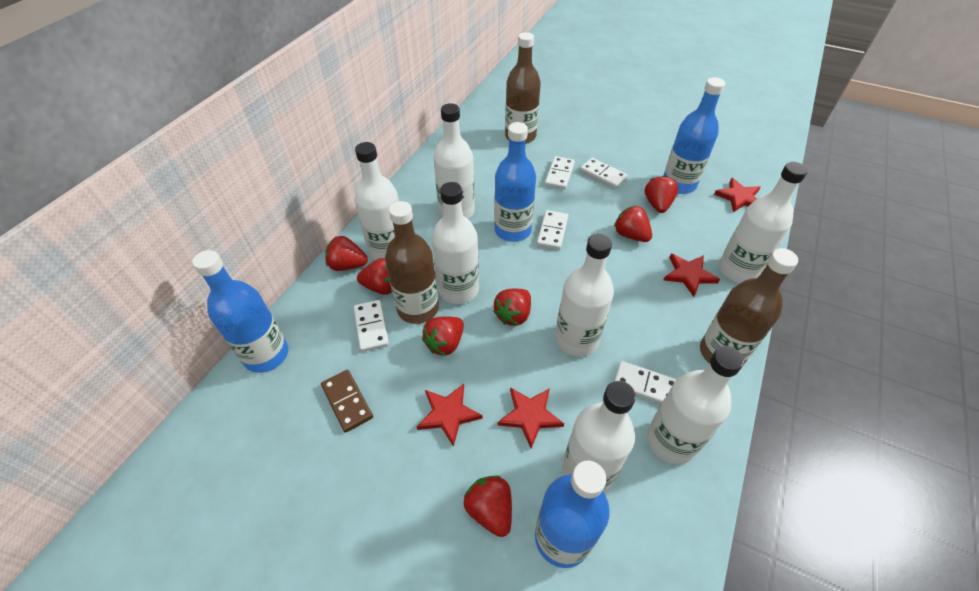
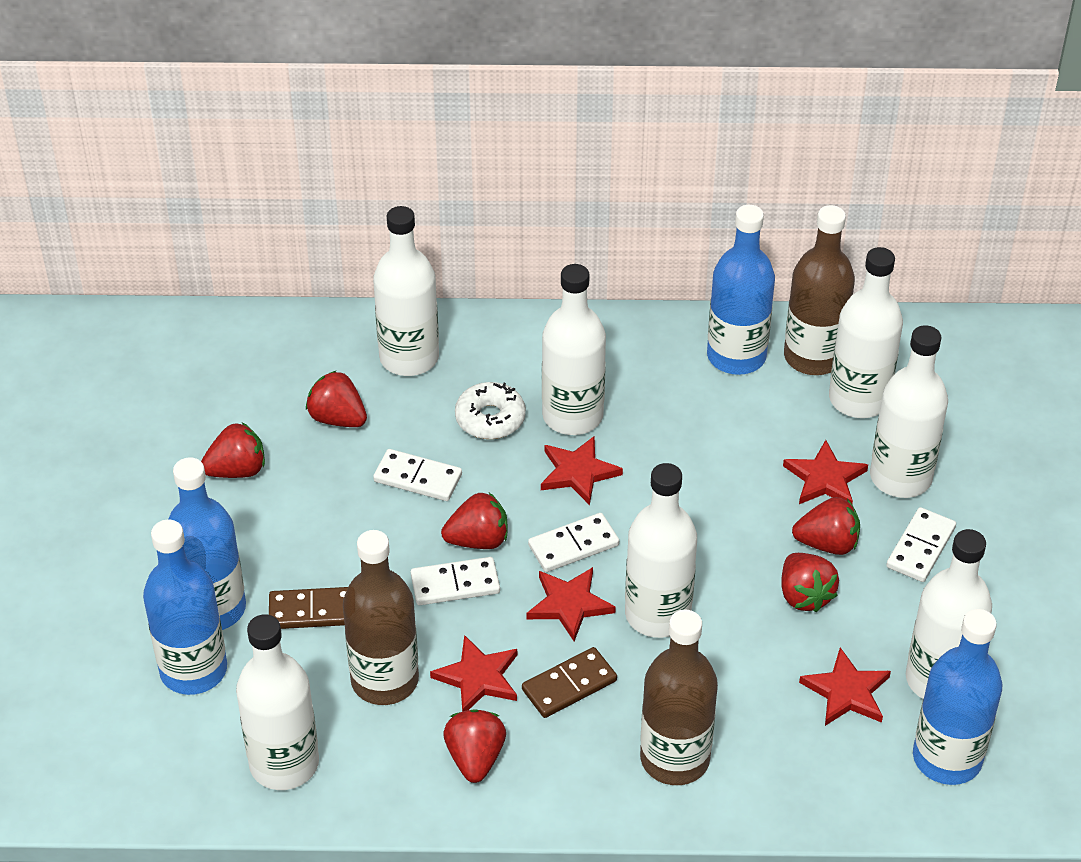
brown domino: [321,370,373,433] = 1 -> [269,587,348,629] [522,647,617,718] = 2
red star: [417,384,482,447] [498,387,564,448] [664,254,720,297] [714,178,760,213] = 4 -> [430,635,517,712] [527,567,616,641] [541,436,623,505] [783,440,868,504] [799,647,891,726] = 5
red strawberry: [325,236,368,271] [357,258,392,295] [422,316,464,356] [464,475,512,537] [493,289,531,326] [614,206,652,242] [645,175,678,213] = 7 -> [201,423,265,478] [306,371,367,427] [441,493,508,549] [443,709,506,783] [781,553,839,612] [792,497,860,555] = 6
white domino: [354,300,389,352] [537,210,568,250] [545,156,575,190] [580,158,628,189] [614,361,677,404] = 5 -> [373,449,462,501] [411,557,500,605] [528,513,619,572] [886,507,956,582] = 4
white donut: none = 0 -> [455,382,526,439] = 1

